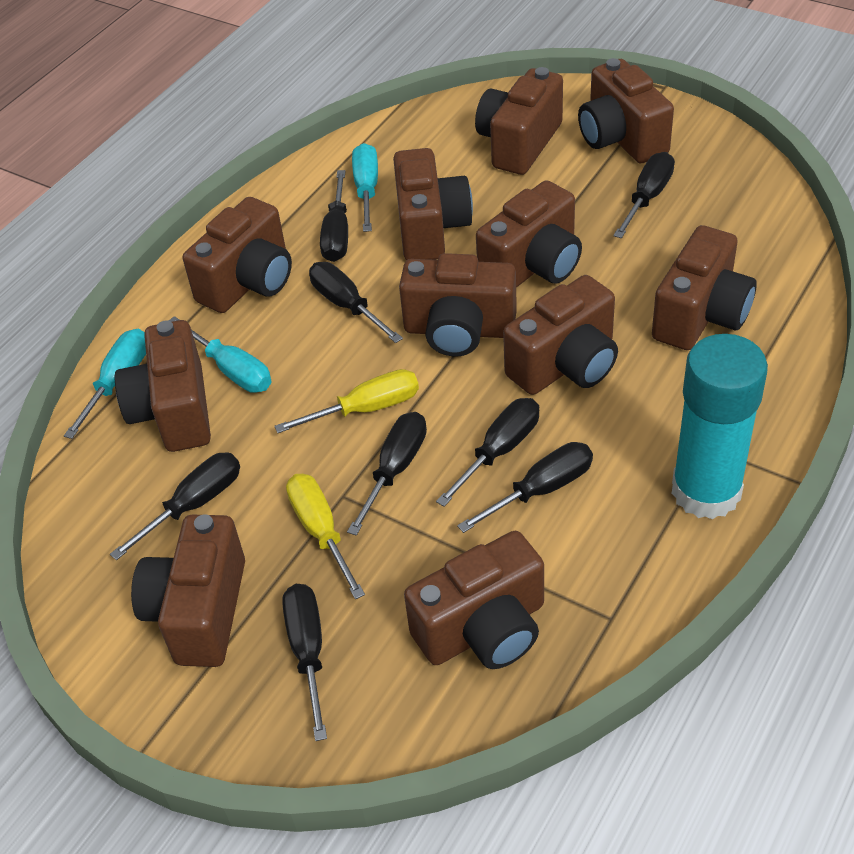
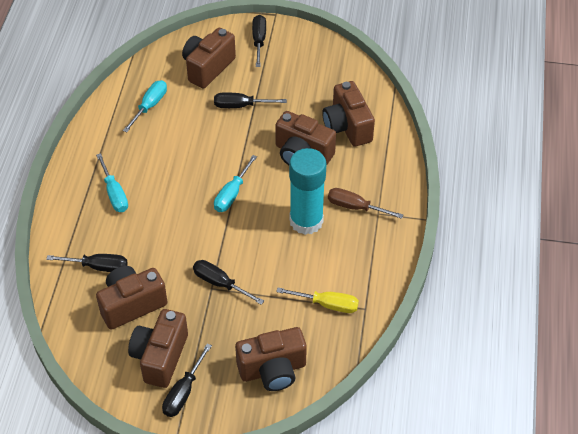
black screwdriver: [110,452,240,560] [282,584,327,741] [309,262,403,343] [320,170,348,262] [347,412,427,536] [436,398,539,507] [457,442,593,533] [613,152,675,238] = 8 -> [46,254,128,272] [162,343,212,417] [193,260,264,305] [214,92,287,108] [252,15,266,67] = 5
brown camera: [115,320,211,452] [131,514,245,667] [183,197,292,313] [393,148,473,260] [399,253,517,357] [404,531,544,669] [475,67,563,175] [476,180,582,288] [503,275,618,395] [578,58,674,163] [652,225,757,350] = 11 -> [96,266,167,329] [128,309,188,388] [182,28,236,88] [235,327,307,391] [275,111,336,166] [322,81,375,147] = 6
brown screwdriver: none = 0 -> [328,188,403,219] = 1
yellow screwdriver: [275,369,419,433] [286,474,365,599] = 2 -> [276,288,359,313] = 1

